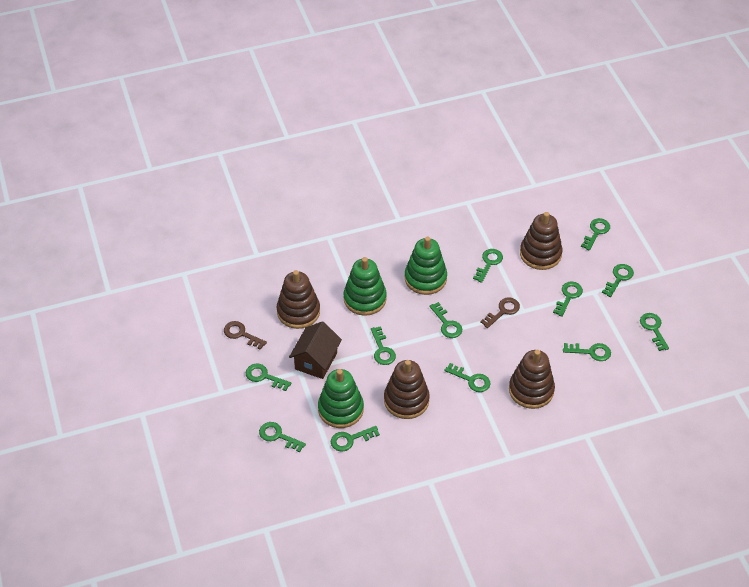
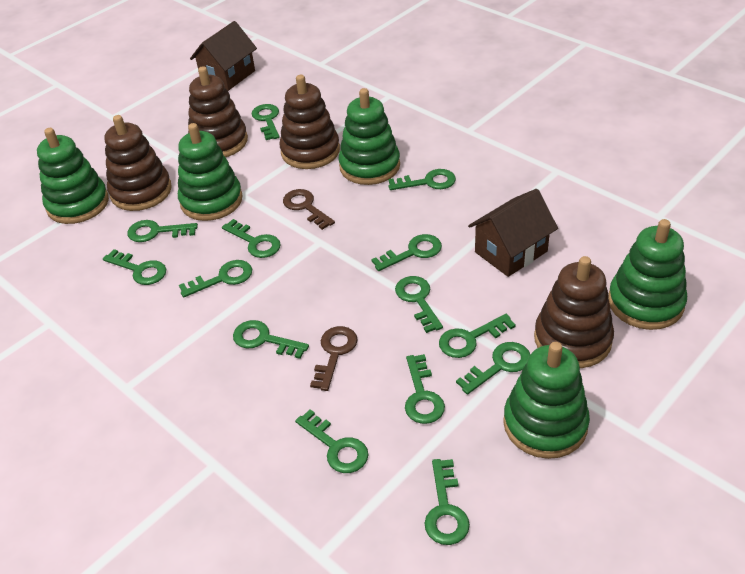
brown house: [289,321,342,379] = 1 -> [190,21,257,91] [468,189,558,277] = 2
green key: [246,364,291,391] [259,422,306,452] [331,426,380,452] [371,326,396,365] [429,302,462,338] [445,363,490,392] [473,249,503,283] [553,281,583,317] [563,343,611,361] [581,218,610,251] [602,264,634,297] [640,313,669,351] = 12 -> [103,249,166,285] [127,220,198,242] [179,260,252,297] [222,219,281,258] [233,320,309,359] [252,104,279,140] [295,409,368,473] [371,234,442,271] [388,169,456,190] [395,276,443,333] [405,354,445,424] [424,459,470,545] [439,314,516,358] [456,342,530,394] = 14
green stacking toy: [318,369,364,428] [343,257,387,316] [405,237,447,295] = 3 -> [37,128,109,224] [178,123,243,221] [339,88,400,185] [503,342,590,459] [608,219,687,330] = 5

